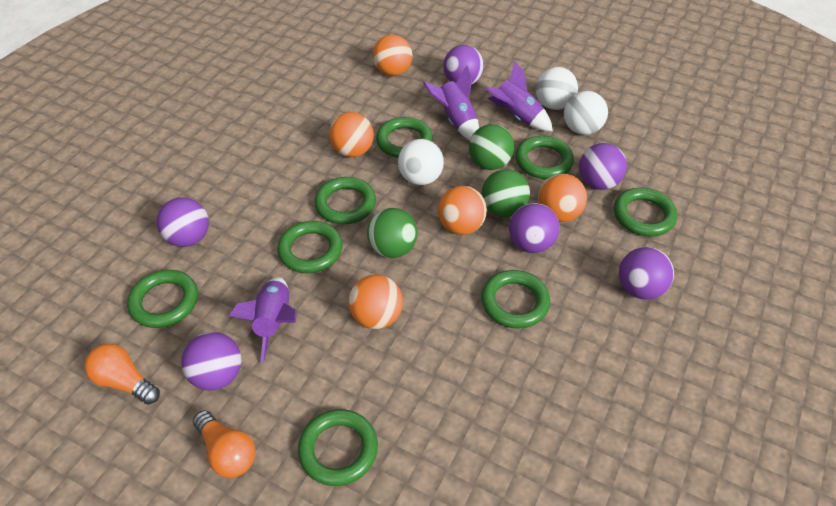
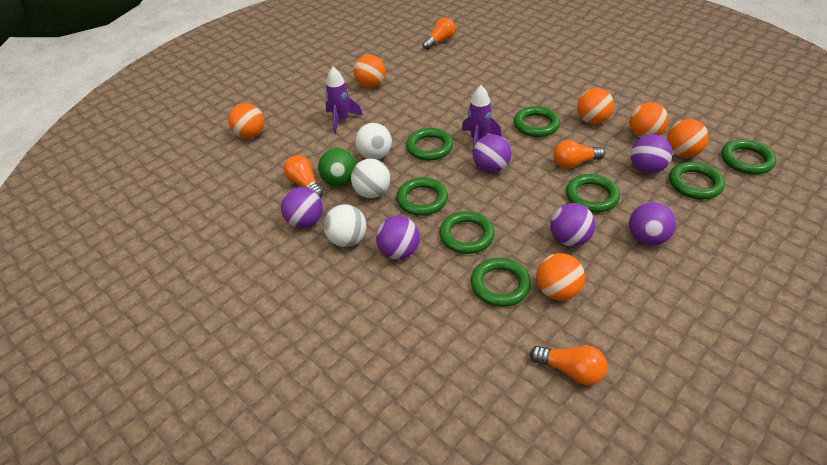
green ball: [367,208,417,258] [469,124,514,170] [482,169,530,217] = 3 -> [318,148,357,187] = 1
orange ball: [329,112,374,157] [348,275,403,329] [373,35,412,76] [438,186,487,235] [538,174,587,222] = 5 -> [228,103,264,138] [354,55,386,88] [536,253,585,301] [577,88,614,124] [629,102,669,138] [667,119,709,158] = 6
orange light bulb: [84,344,160,405] [193,410,255,478] = 2 -> [284,155,323,198] [422,18,455,50] [530,345,607,385] [553,140,605,169] = 4
purple rocket: [229,277,297,362] [423,66,479,140] [485,61,553,131] = 3 -> [325,67,363,133] [462,85,501,154] = 2

